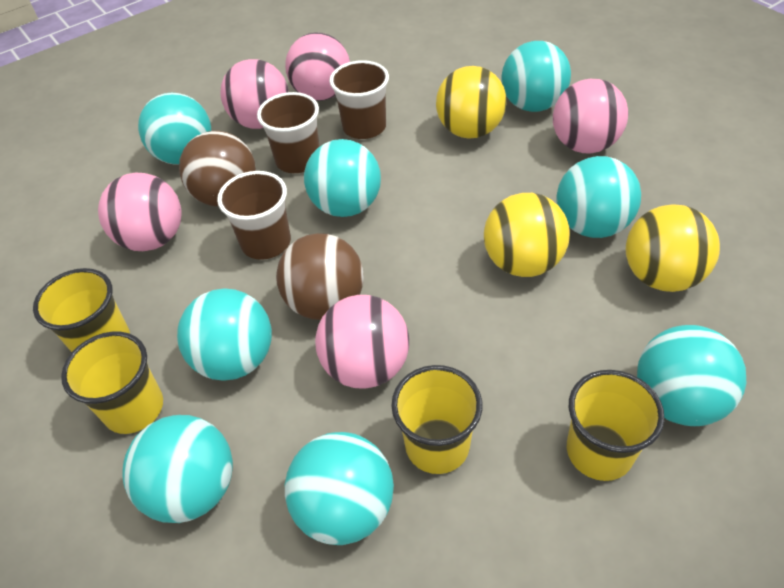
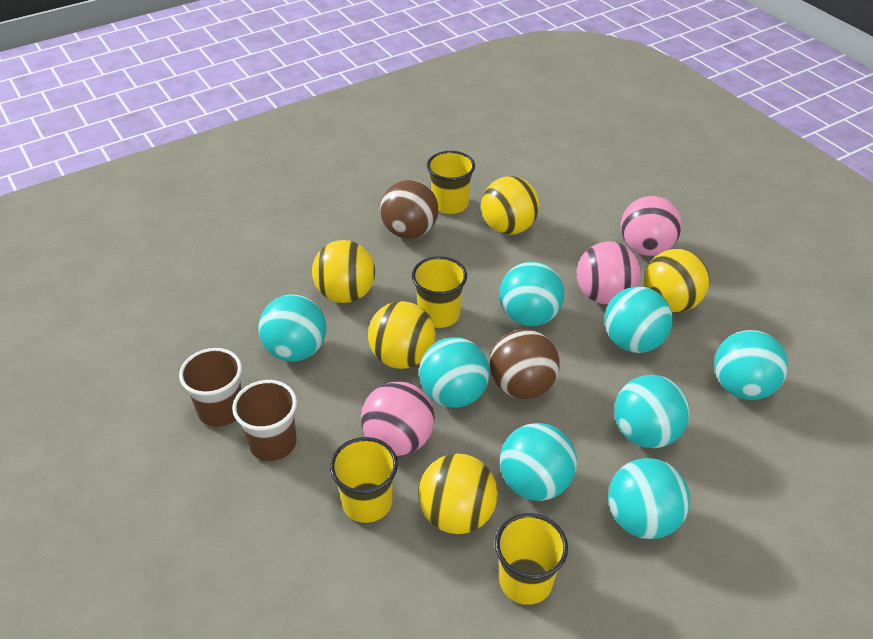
brown cup: [217,171,291,260] [257,92,320,173] [329,60,389,139] = 3 -> [179,348,242,427] [232,380,297,461] = 2
pink ball: [98,173,182,251] [220,59,289,129] [285,32,350,101] [315,295,409,389] [553,79,628,154] = 5 -> [361,382,435,456] [577,241,641,304] [621,196,682,256] = 3
yellow ball: [436,66,507,138] [484,193,570,277] [626,204,720,292] = 3 -> [312,240,375,303] [368,301,436,369] [418,453,498,534] [481,176,539,235] [644,249,710,313] = 5

